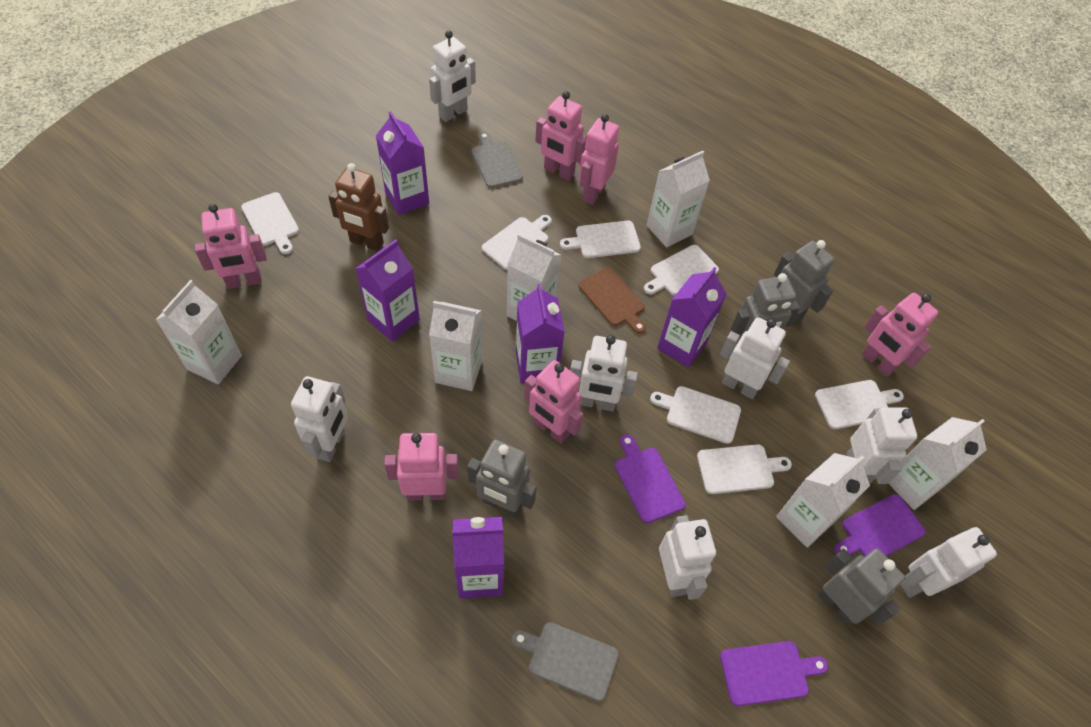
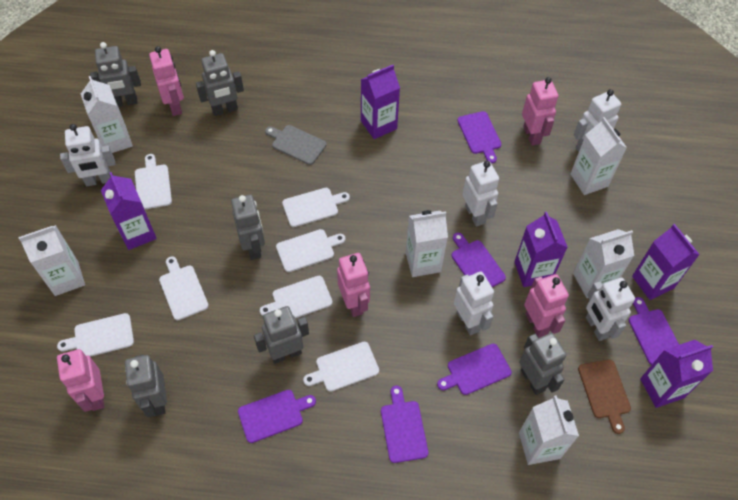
brown robot: [328,163,389,251] = 1 -> none = 0
grey cutting board: [472,132,523,188] [512,622,619,701] = 2 -> [265,125,327,165] = 1
grey robot: [467,440,537,517] [731,273,800,347] [774,240,835,326] [818,549,905,627] = 4 -> [90,42,141,107] [125,355,167,417] [196,50,244,116] [231,195,265,260] [254,306,309,364] [519,333,567,395] = 6
pink robot: [195,204,267,289] [384,433,459,500] [524,360,584,444] [535,91,586,181] [579,114,619,205] [862,293,938,377] = 6 -> [57,349,105,412] [149,46,184,116] [337,253,370,317] [522,77,558,146] [524,274,569,338] = 5
purple cutting board: [615,434,686,524] [720,641,828,706] [834,494,926,557] = 3 -> [238,390,316,443] [381,386,428,463] [437,344,512,395] [451,233,506,287] [457,111,502,163] [629,297,679,365] = 6
white robot: [291,376,348,462] [429,30,476,122] [570,335,638,412] [659,515,716,600] [720,317,790,399] [847,407,917,484] [900,527,997,598] = 7 -> [60,124,115,186] [454,271,494,335] [462,161,499,227] [574,89,621,152] [586,278,635,341] = 5

